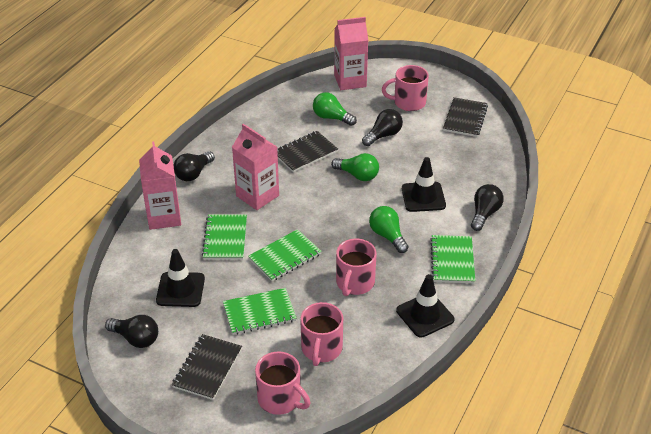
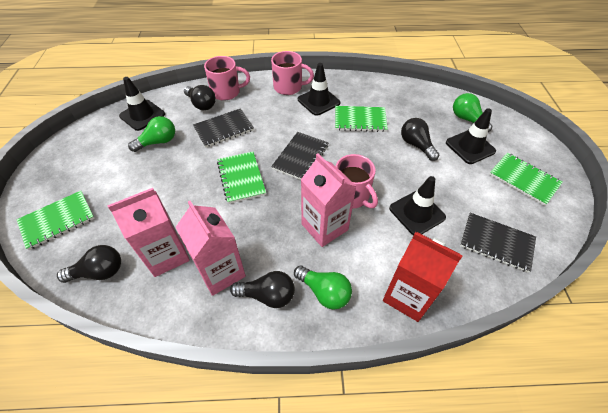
black traffic cone: [156,249,205,307] [396,274,454,338] [402,157,446,212] = 3 -> [119,77,165,131] [298,63,340,116] [389,176,446,235] [446,108,496,164] = 4
pink mug: [255,351,310,415] [300,302,343,366] [336,239,377,296] [382,65,429,111] = 4 -> [204,56,250,101] [271,51,314,95] [336,154,378,208] = 3
red carton: none = 0 -> [383,232,462,322] = 1

